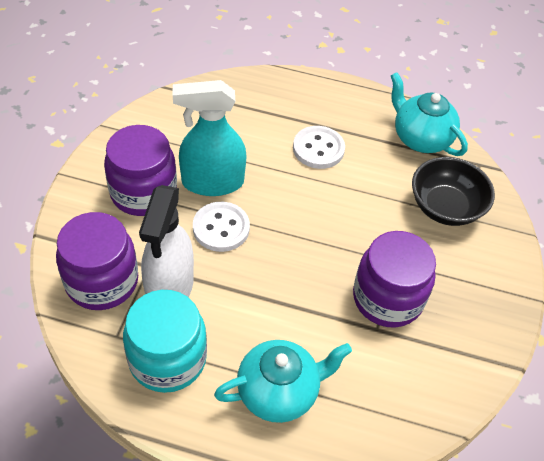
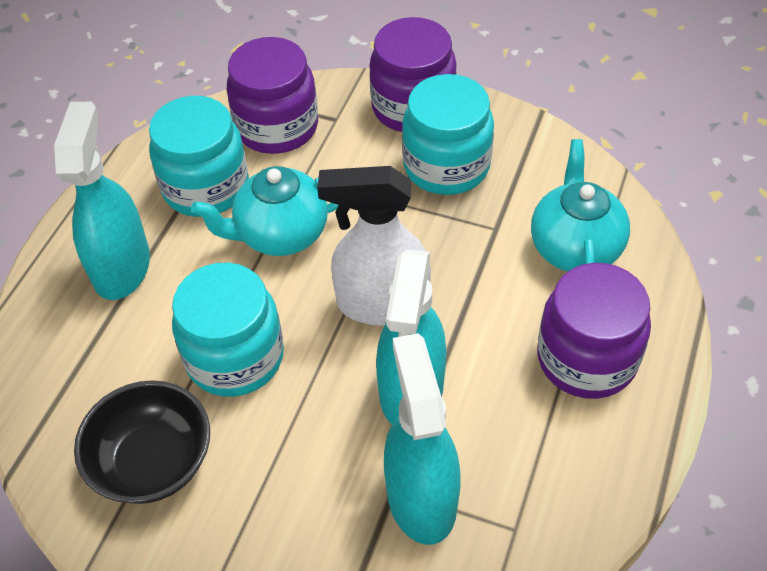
turquoise jar: [123,290,207,393] = 1 -> [149,96,249,217] [172,262,284,397] [402,74,494,195] = 3
turquoise spray bottle: [173,80,246,196] = 1 -> [54,102,150,300] [376,249,446,424] [384,333,461,545] = 3
white button: [193,202,250,252] [293,126,345,169] = 2 -> none = 0

